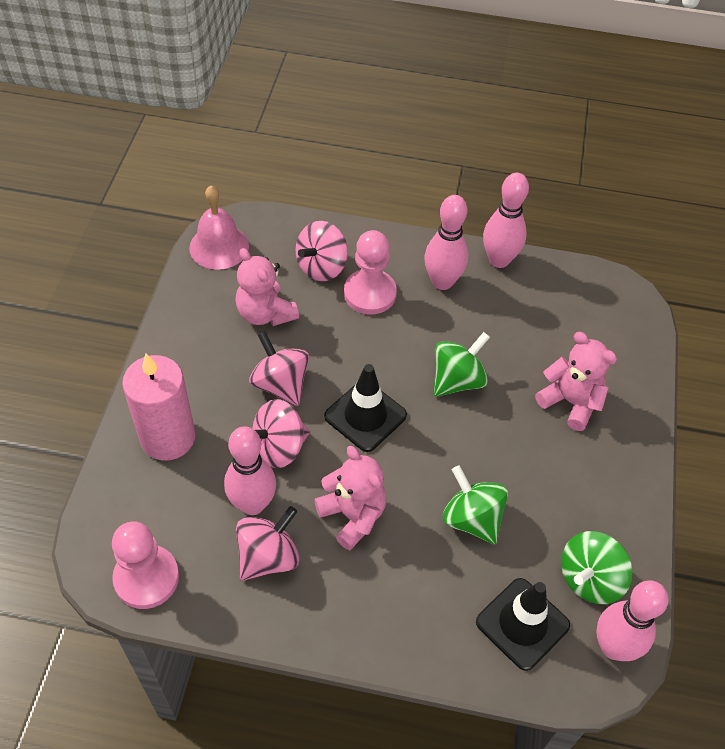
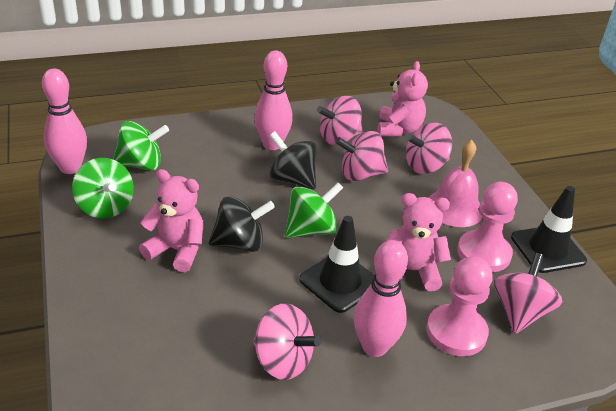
black spinning top: none = 0 -> [209,196,275,252] [269,132,316,189] = 2
pink bowling pin: [224,426,276,515] [424,195,468,290] [483,173,529,268] [596,580,668,661] = 4 -> [42,68,87,174] [254,50,293,150] [354,240,408,357] = 3
pink candle: [122,353,196,461] = 1 -> none = 0
pink spinning top: [236,506,299,581] [249,331,309,406] [252,399,310,468] [296,221,348,281] = 4 -> [253,303,321,380] [317,96,363,145] [335,131,388,181] [406,123,452,174] [494,253,562,334] = 5

